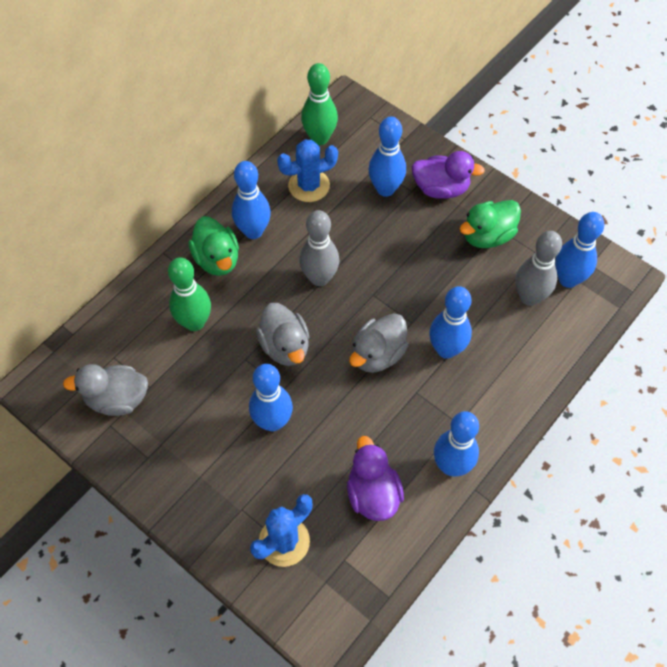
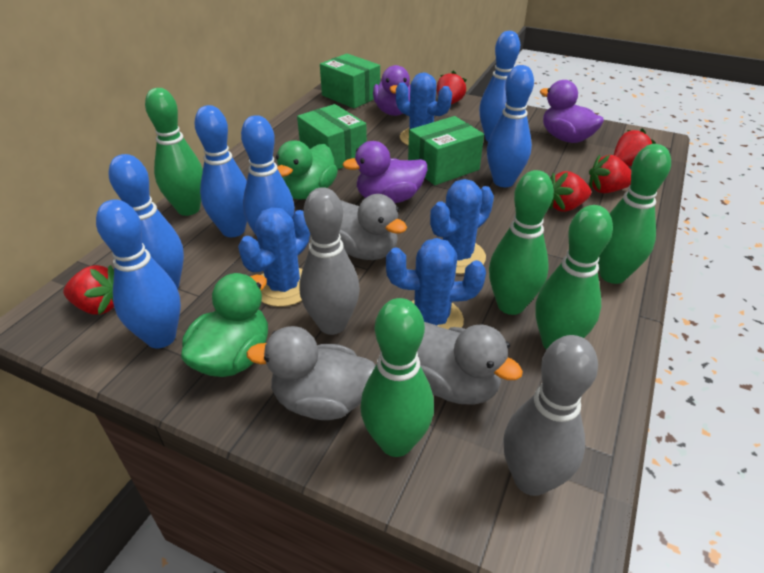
blue cactus: [250,494,313,567] [277,140,338,202] = 2 -> [238,207,310,307] [386,238,486,329] [396,73,452,146] [430,179,494,274] = 4
green bowling pin: [168,257,211,331] [301,63,338,145] = 2 -> [145,88,203,216] [360,298,434,457] [489,170,554,315] [535,205,613,350] [598,144,671,284] = 5
green box: none = 0 -> [297,104,367,170] [320,54,380,108] [408,116,484,185] = 3
purple duck: [347,436,404,521] [412,151,485,199] = 2 -> [343,141,427,203] [373,65,411,116] [540,80,604,143] = 3
red strawberry: none = 0 -> [63,265,114,315] [437,70,467,104] [549,171,591,212] [589,155,631,193] [614,128,656,166] = 5

